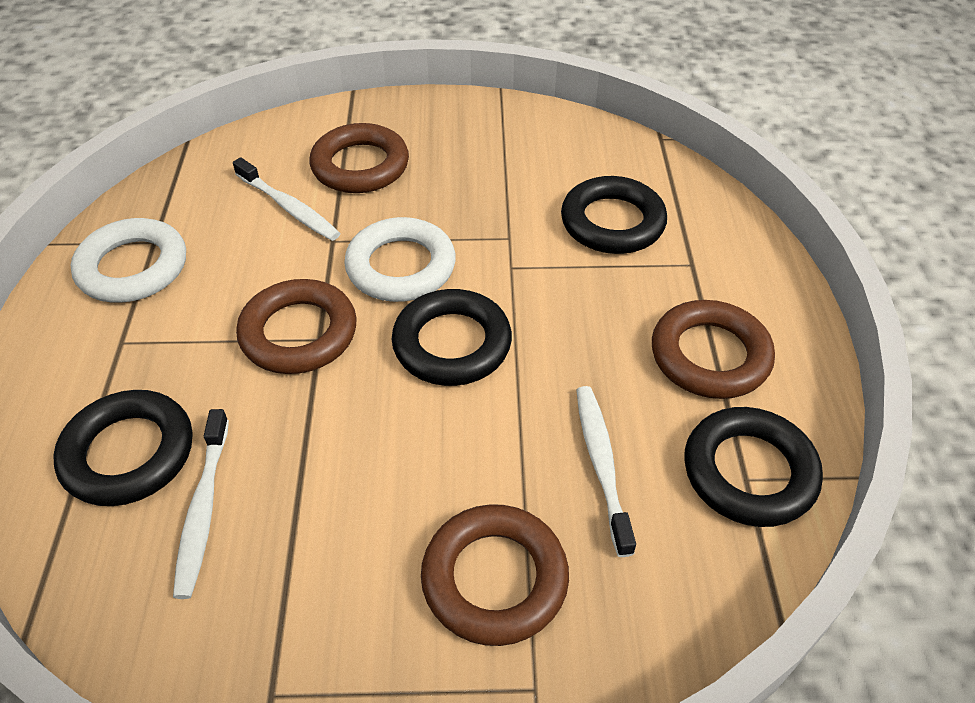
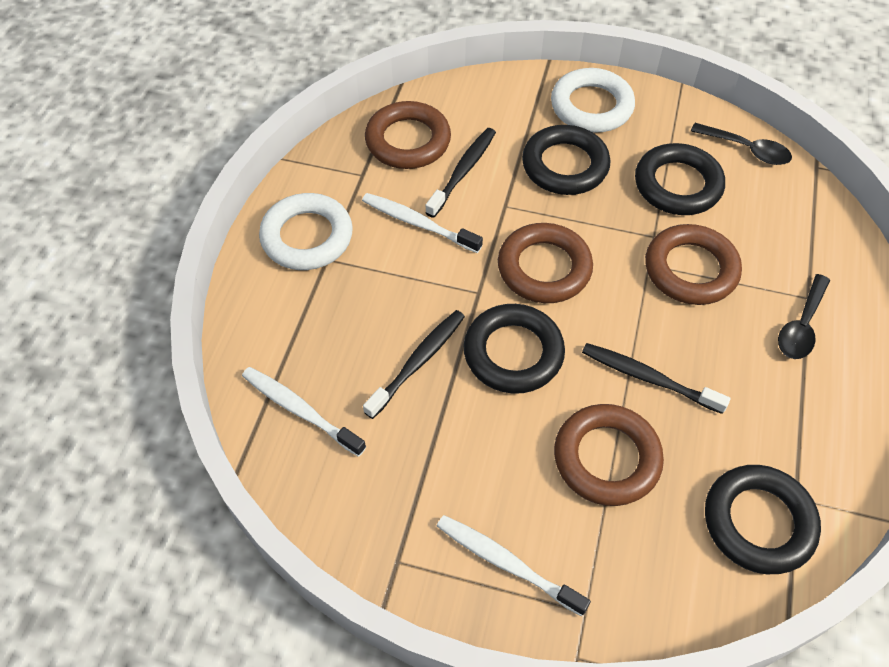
black spoon: none = 0 -> [691,123,792,165] [778,274,830,359] = 2
black toothbrush: none = 0 -> [363,310,465,419] [425,128,496,218] [582,343,731,414] = 3

